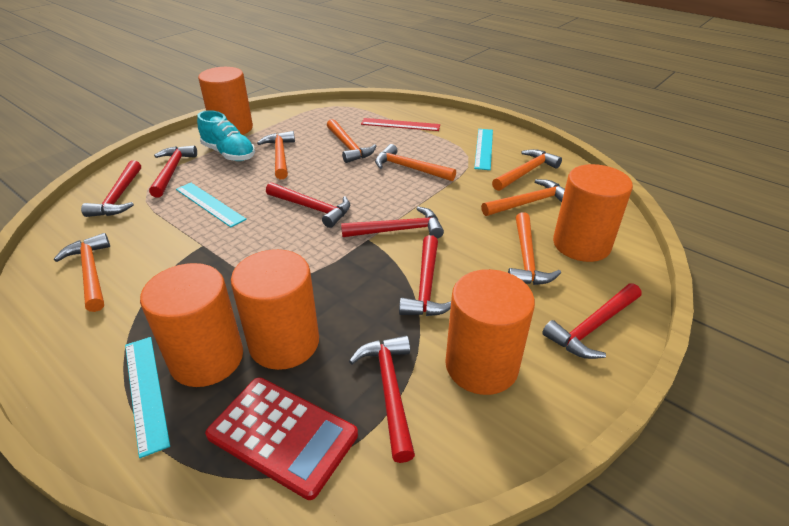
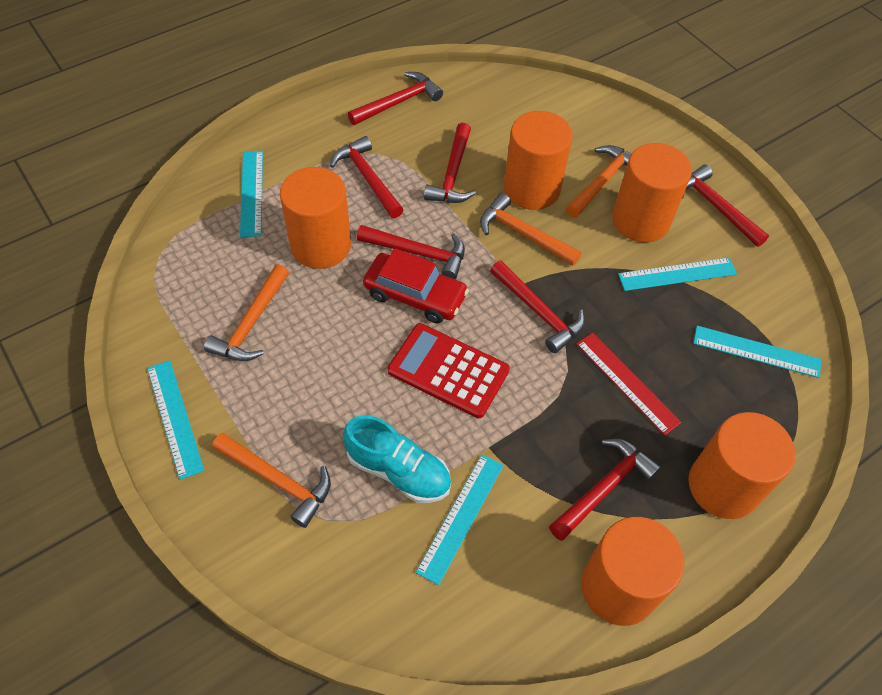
orange hammer: [54,233,110,312] [257,131,295,180] [327,119,376,163] [375,144,456,181] [481,179,565,216] [492,149,562,191] [508,212,561,285] = 7 -> [204,264,289,361] [212,433,331,528] [480,193,581,266] [566,145,632,218] = 4
red car: none = 0 -> [363,248,469,323] = 1
turquoise ruler: [125,337,170,458] [176,183,246,227] [474,129,493,170] = 3 -> [147,360,204,480] [240,151,263,237] [416,454,504,585] [618,258,737,291] [693,326,821,378] = 5

